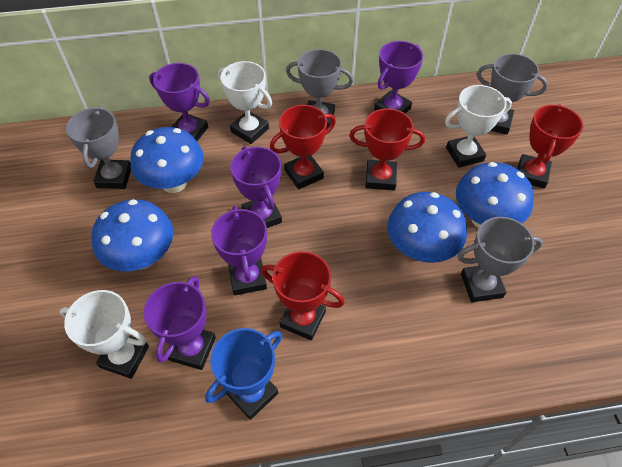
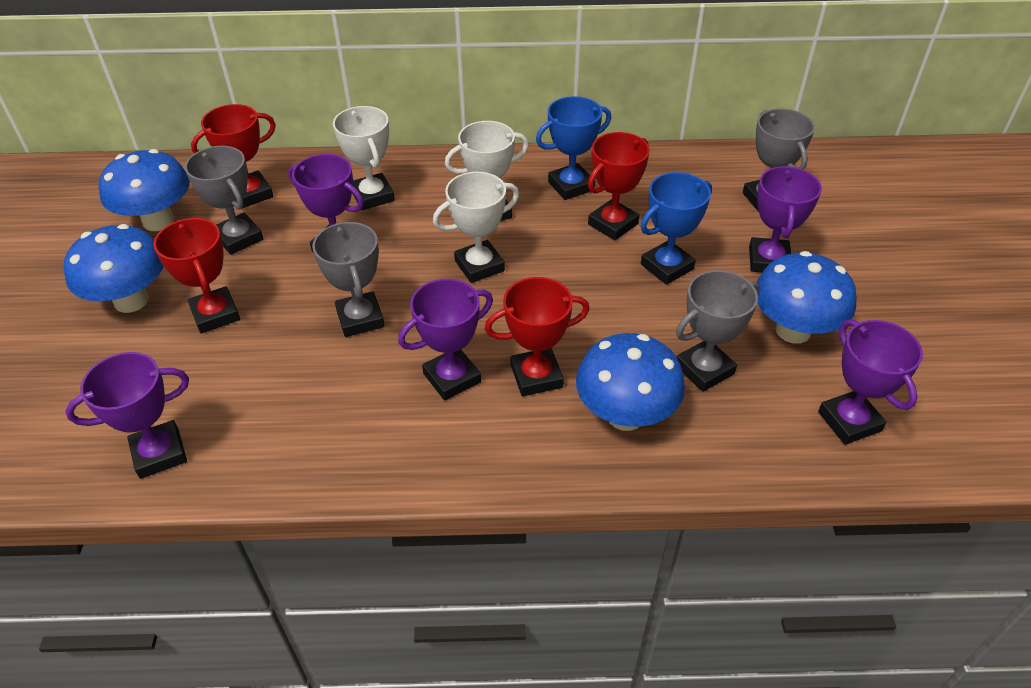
blue trophy: [205,328,282,420] = 1 -> [536,96,611,200] [641,172,712,285] = 2

